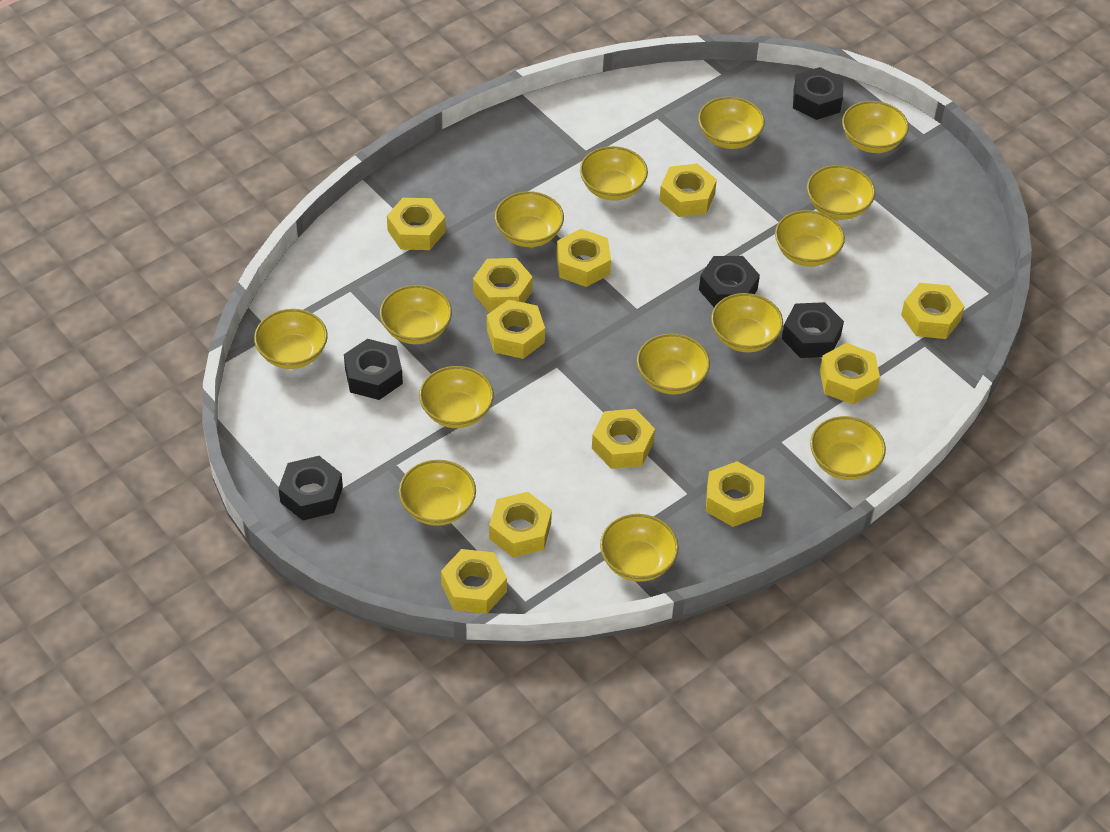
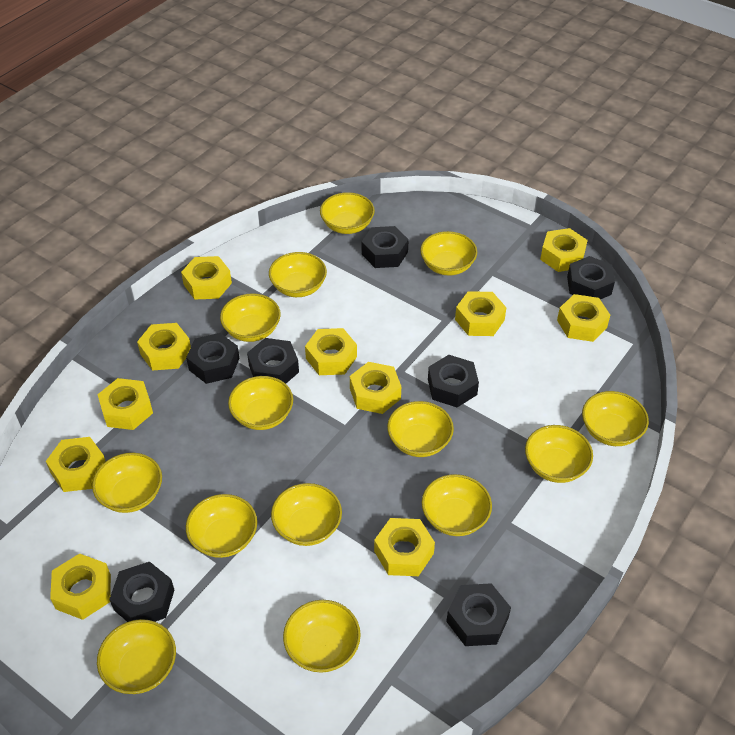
black nut: [278,456,343,521] [344,339,403,400] [699,256,760,308] [782,302,844,358] [793,67,843,120] = 5 -> [109,562,174,622] [186,333,240,384] [247,338,299,384] [362,226,409,268] [428,355,479,407] [446,583,511,646] [567,256,615,299] = 7

